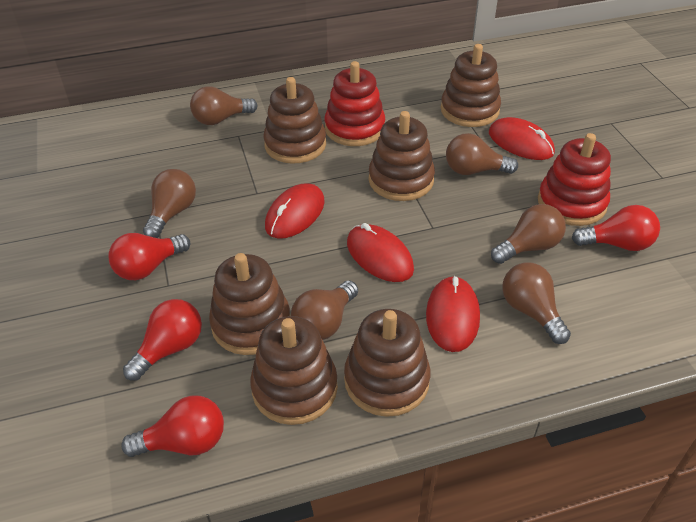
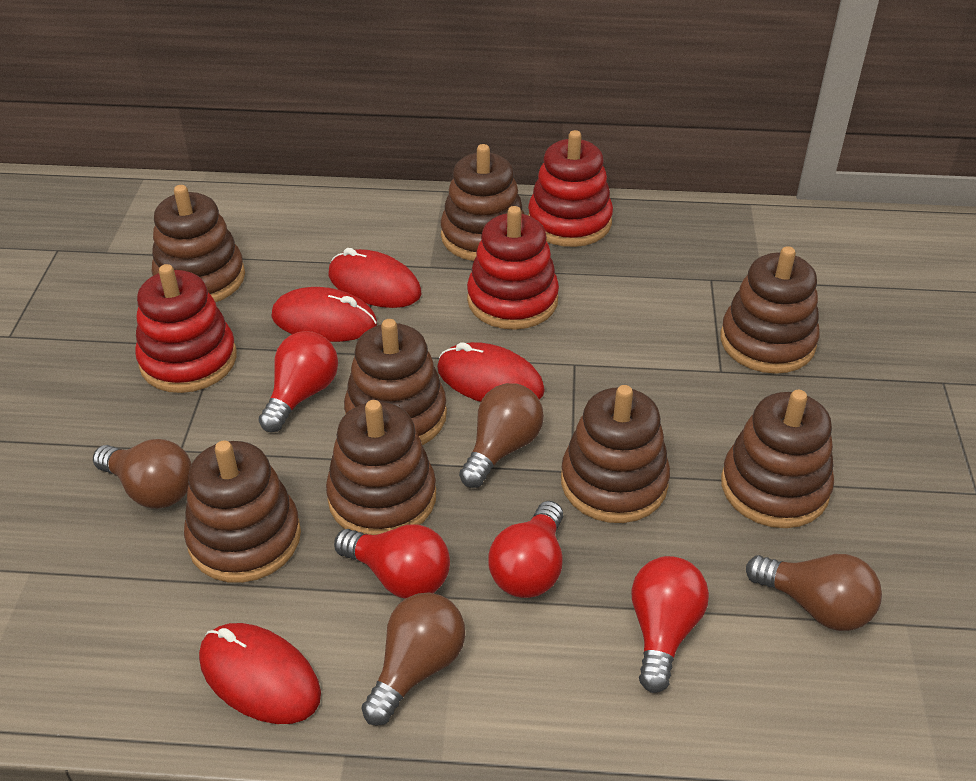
brown light bulb: [143,169,196,238] [190,86,258,125] [291,280,358,340] [446,133,518,175] [491,204,566,264] [502,262,571,344] = 6 -> [93,439,191,509] [361,593,465,726] [459,383,544,488] [746,554,882,631] = 4
brown stacking toy: [209,253,290,355] [250,316,338,425] [263,77,326,164] [344,309,431,417] [368,111,435,201] [441,44,501,127] = 6 -> [151,185,245,302] [184,440,301,583] [326,400,436,535] [344,319,447,445] [441,144,524,261] [561,385,670,523] [721,246,820,374] [721,390,834,528] = 8
red stacking toy: [325,61,385,146] [538,133,611,226] = 2 -> [135,264,237,393] [467,206,559,330] [528,130,613,247] = 3

